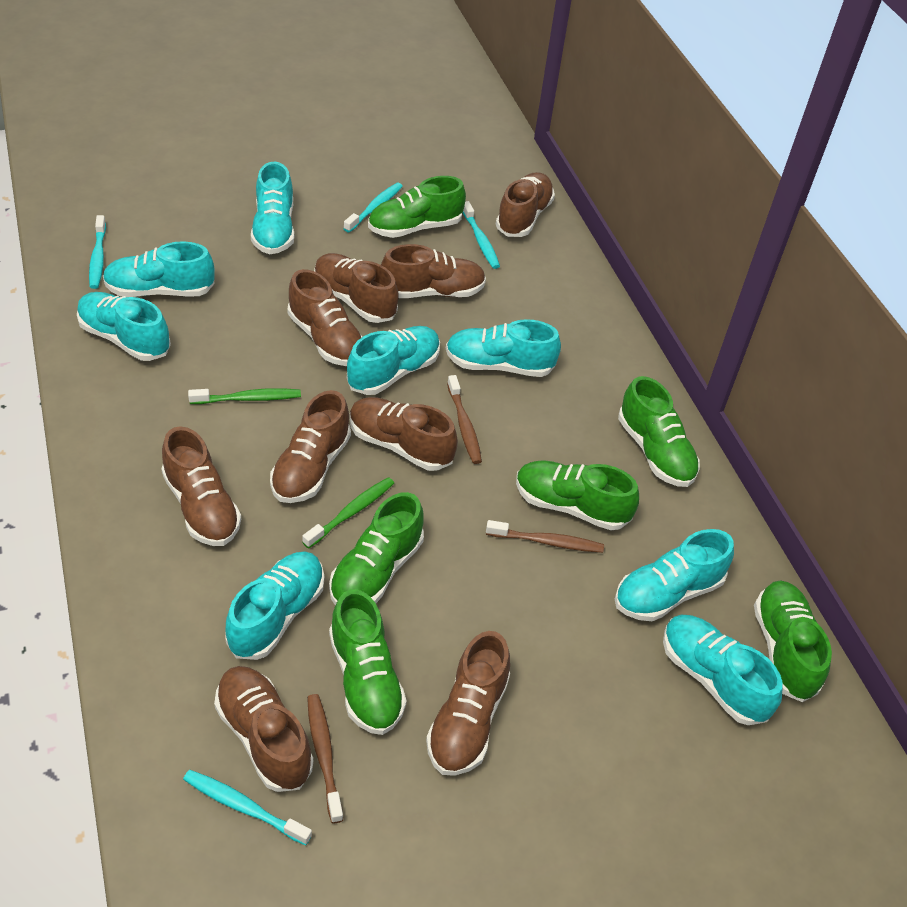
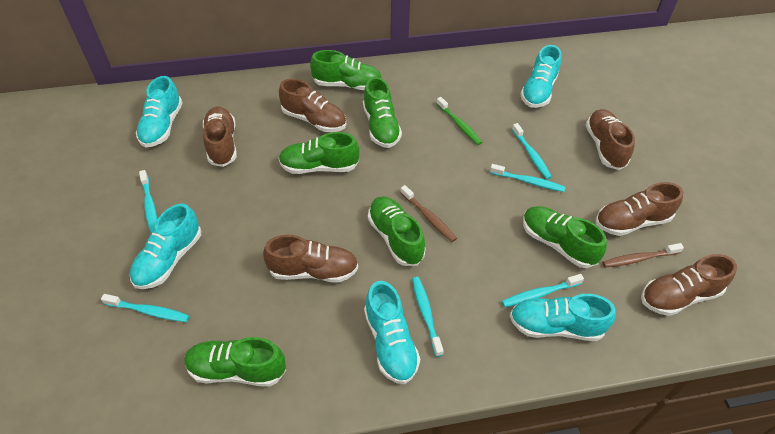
brown shoe: [161,426,241,546] [214,666,313,792] [270,390,351,503] [288,269,362,366] [314,253,399,323] [350,397,458,471] [381,244,486,298] [426,631,510,776] [496,172,555,237] = 9 -> [203,107,237,167] [263,235,358,283] [279,79,346,132] [586,109,635,170] [596,182,684,236] [641,254,737,316] = 6
brown toothbrush: [307,694,343,824] [447,375,482,464] [486,520,604,553] = 3 -> [400,185,457,242] [602,243,684,268] = 2
green toothbrush: [188,388,301,404] [303,477,394,548] = 2 -> [436,97,482,145] = 1
turquoise shoe: [77,292,171,361] [103,241,215,297] [226,551,324,660] [251,161,294,254] [347,326,440,395] [446,319,561,377] [615,529,734,621] [663,615,782,725] = 8 -> [130,204,201,289] [136,76,183,147] [364,281,420,384] [510,294,616,341] [520,45,561,108] = 5
turquoise toothbrush: [89,215,106,289] [183,770,312,846] [343,183,403,232] [463,201,500,269] = 4 -> [101,294,189,322] [139,170,157,233] [412,277,444,357] [490,164,566,192] [502,274,584,307] [512,123,552,179] = 6

